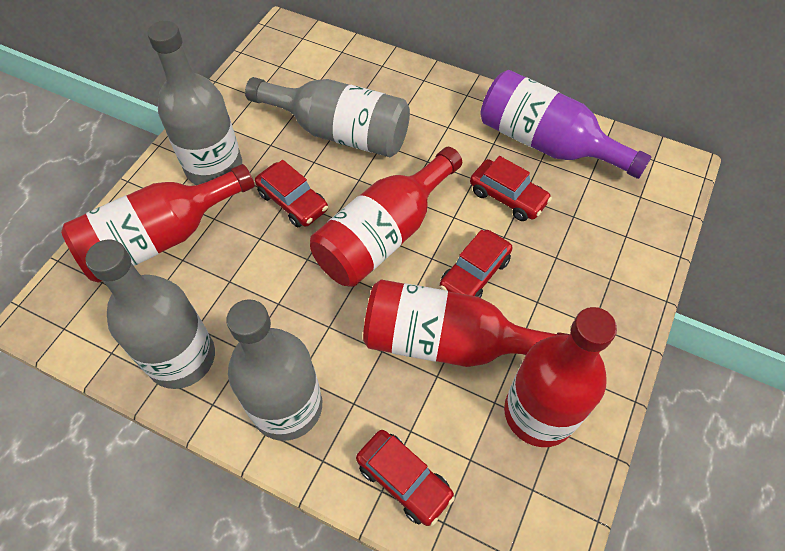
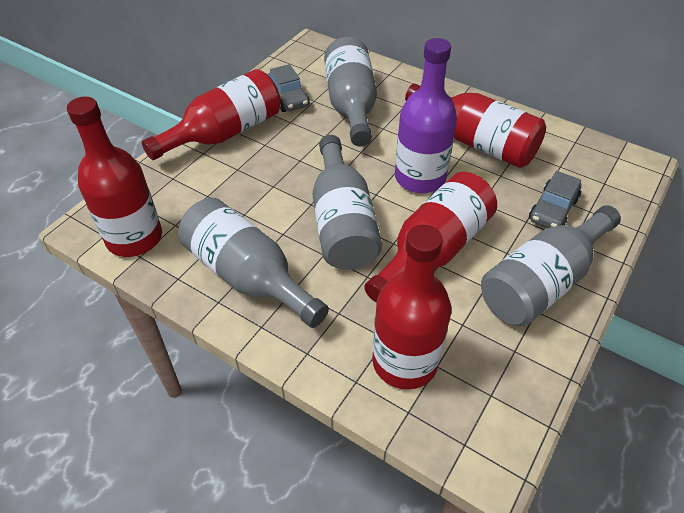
grey car: none = 0 -> [268,64,309,112] [529,171,581,228] = 2
red bottle: [61,164,255,283] [310,147,462,287] [363,280,570,367] [504,307,617,447] = 4 -> [67,97,162,257] [142,69,281,160] [364,172,497,303] [372,225,452,389] [405,84,546,168] = 5
red car: [255,160,328,227] [356,430,455,526] [440,230,512,298] [470,156,552,221] = 4 -> none = 0

